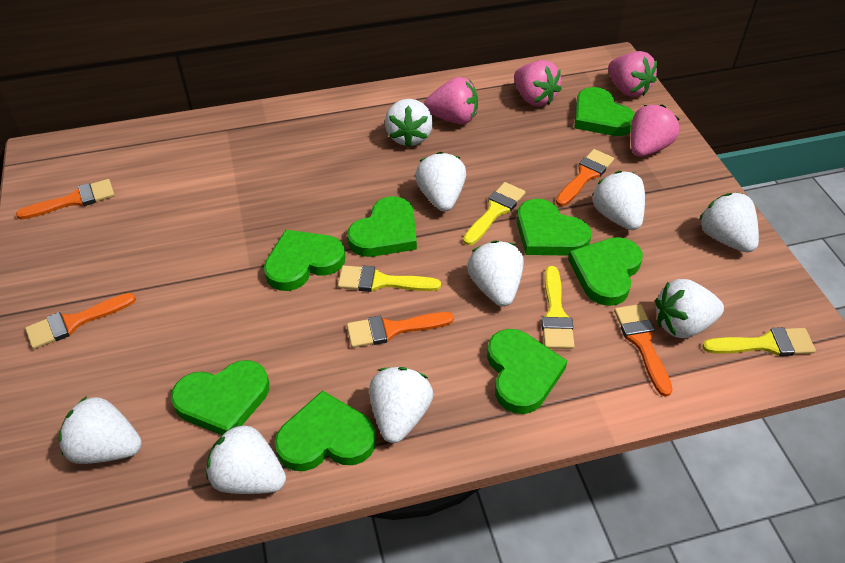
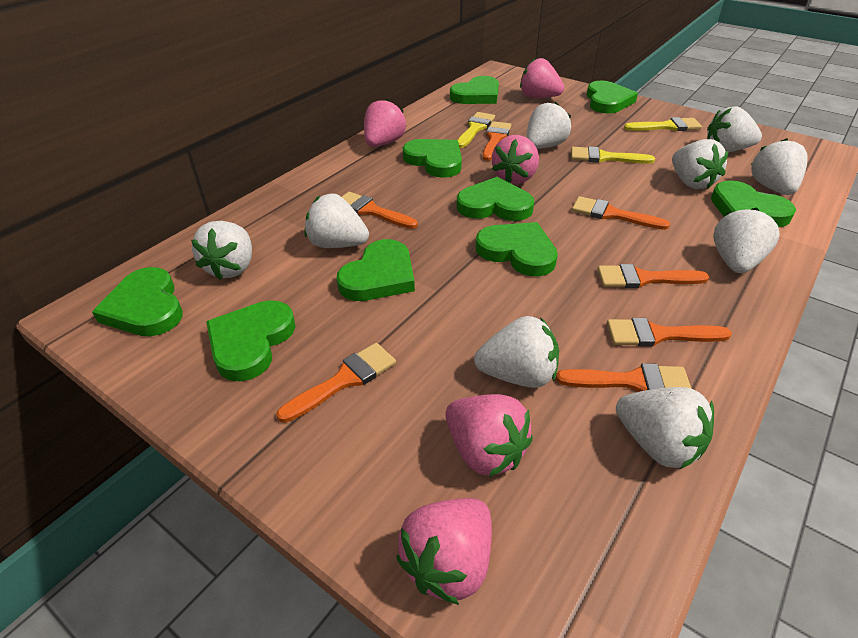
green heart: [171,360,269,435] [264,230,346,291] [275,390,376,471] [347,196,417,257] [487,329,567,414] [517,199,591,256] [568,237,643,306] [575,87,635,136] = 8 -> [92,267,183,336] [206,300,296,381] [336,239,415,301] [403,139,462,178] [450,76,499,104] [457,177,534,221] [476,222,558,276] [587,81,638,113] [711,181,796,227] = 9
orange brush: [16,179,115,219] [25,293,136,349] [347,312,454,348] [556,149,614,206] [614,304,673,396] = 5 -> [276,343,396,423] [342,192,418,229] [483,121,511,161] [556,363,692,392] [572,196,670,230] [597,264,709,288] [607,318,732,347] = 7
pink strawberry: [424,77,478,125] [514,60,561,106] [608,51,657,97] [630,104,679,157] = 4 -> [364,99,406,147] [396,498,492,605] [445,394,533,477] [492,135,539,184] [520,58,564,98] = 5
yellow brush: [338,266,441,292] [463,182,525,245] [541,266,574,349] [702,327,816,356] = 4 -> [457,112,495,148] [571,146,655,164] [624,117,702,131] = 3

